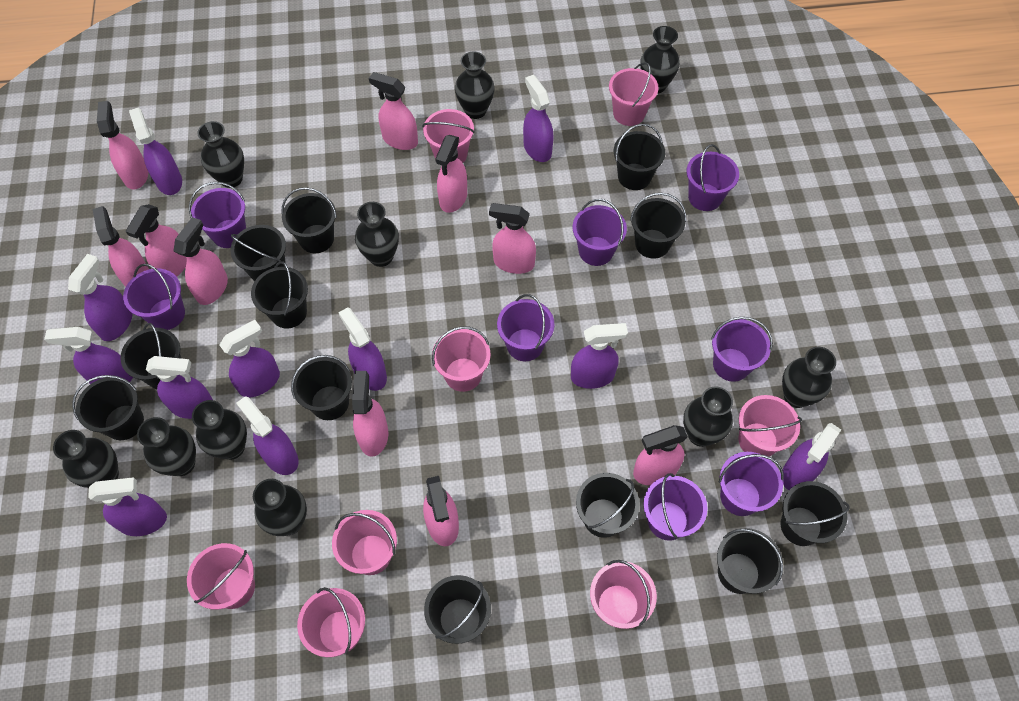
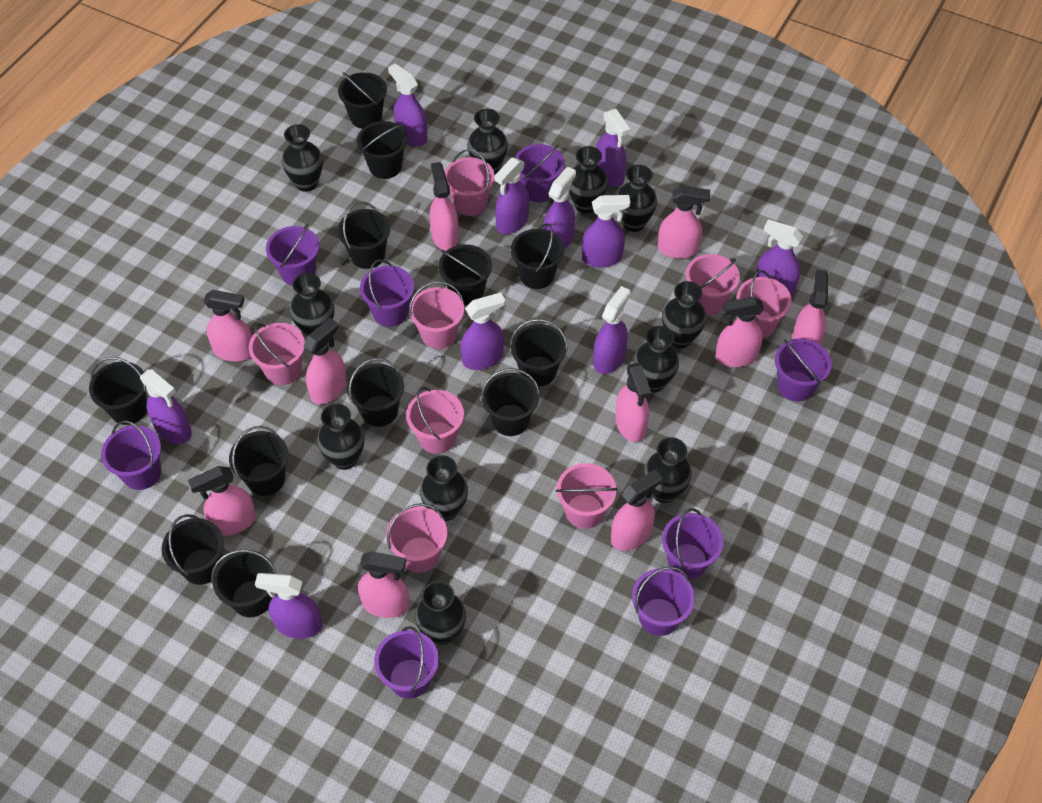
black vase: [53,430,119,488] [137,417,196,476] [192,400,247,460] [198,121,244,188] [253,479,307,536] [355,202,399,267] [455,51,495,119] [640,26,680,93] [683,386,733,447] [782,347,836,408] = 10 -> [282,124,323,192] [290,273,334,337] [317,404,365,470] [415,581,466,645] [420,455,468,521] [467,109,508,174] [569,146,608,213] [617,165,657,232] [634,326,679,392] [644,437,692,503] [662,281,706,348] = 11
purple spray bottle: [44,327,133,384] [68,254,132,341] [88,477,167,536] [129,108,182,195] [146,356,213,419] [220,320,280,398] [236,396,299,475] [338,307,387,391] [523,75,554,162] [571,323,628,389] [783,423,841,490] = 11 -> [140,369,192,444] [255,573,323,639] [388,63,427,146] [461,292,505,370] [494,157,529,234] [543,166,576,249] [582,195,631,267] [593,286,631,374] [596,109,630,187] [756,219,803,296] = 10

